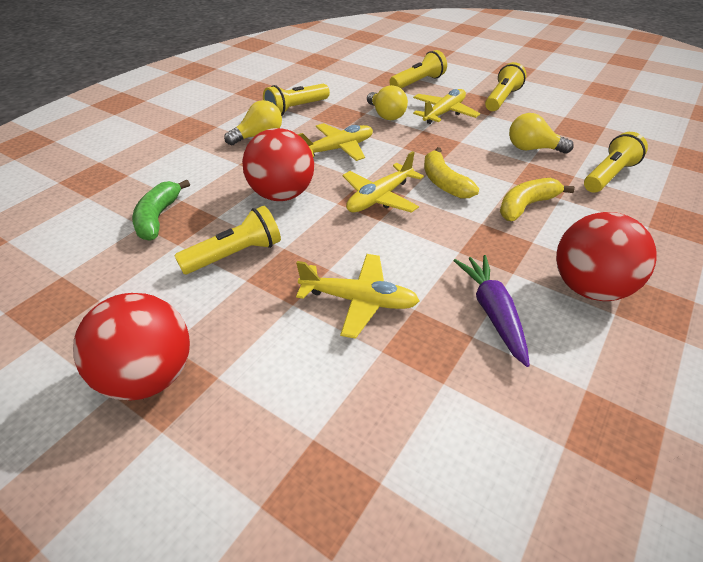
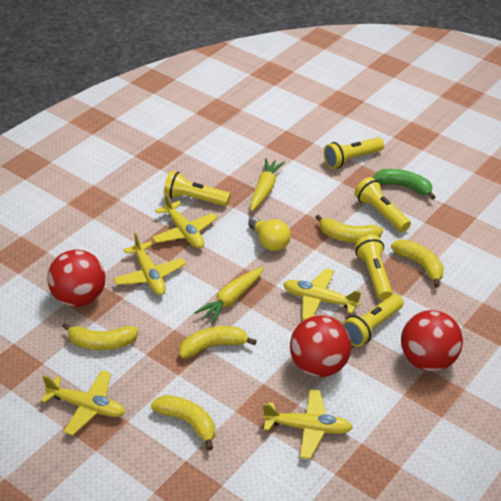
purple carrot: [454,255,530,367] = 1 -> none = 0
yellow banana: [424,147,479,199] [500,178,575,221] = 2 -> [62,323,139,350] [151,395,215,450] [179,326,257,358] [315,214,383,243] [391,239,444,288] = 5
yellow carrot: none = 0 -> [194,267,264,324] [250,158,285,211] = 2
yellow light bulb: [224,100,282,146] [367,85,408,120] [509,113,574,154] = 3 -> [248,217,291,251] = 1
yellow plane: [296,254,420,339] [298,123,373,161] [343,151,424,213] [413,89,480,124] = 4 -> [40,370,125,436] [113,232,186,295] [152,193,217,249] [262,389,353,459] [283,269,361,320] = 5

